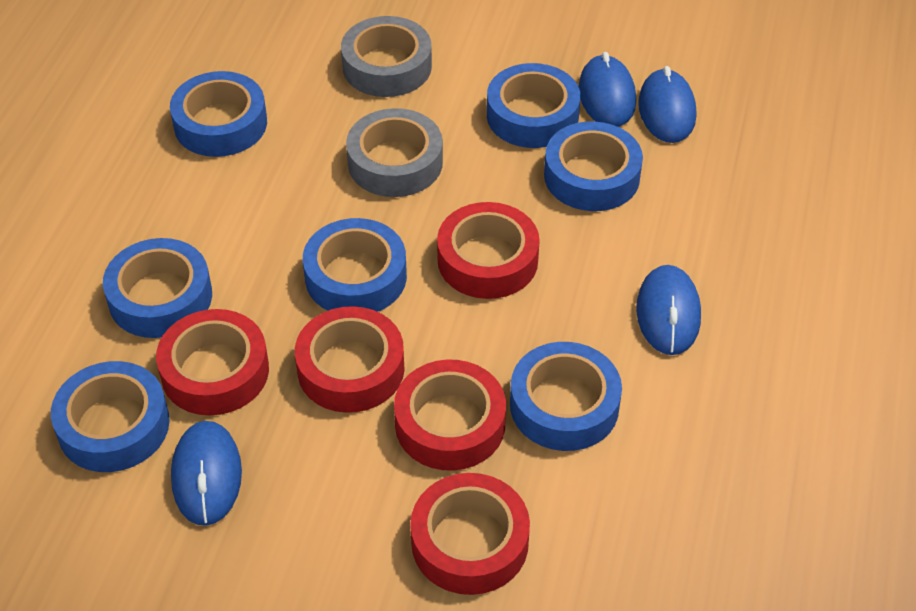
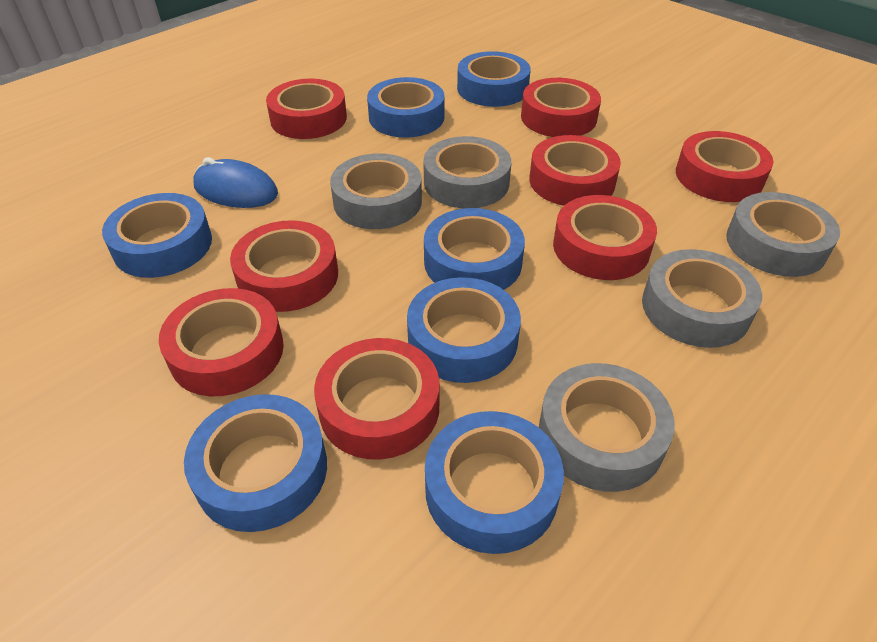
blue mouse: [171,421,242,526] [579,52,636,127] [636,265,701,355] [638,66,696,143] = 4 -> [193,157,278,208] = 1
grey tape: [341,16,432,97] [346,108,443,197] = 2 -> [330,153,422,229] [423,136,511,208] [539,363,675,492] [642,249,762,348] [726,192,840,277] = 5
red tape: [156,309,269,415] [295,306,405,413] [394,360,506,471] [410,473,530,595] [437,202,540,299] = 5 -> [159,288,284,396] [230,220,338,312] [266,79,347,139] [314,338,439,460] [521,78,601,137] [529,135,621,206] [553,195,657,280] [676,131,773,202] = 8

